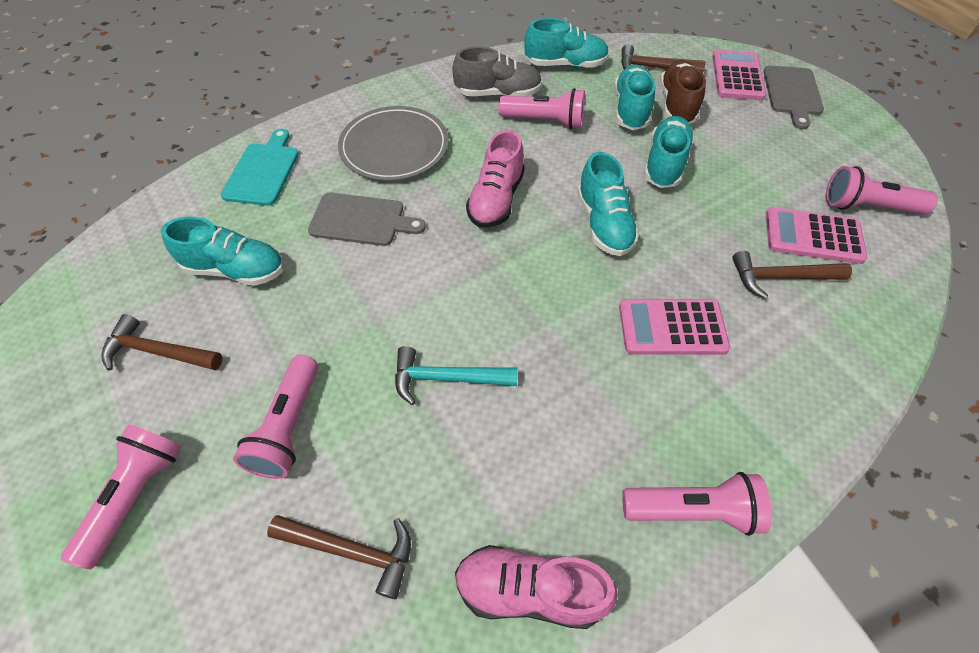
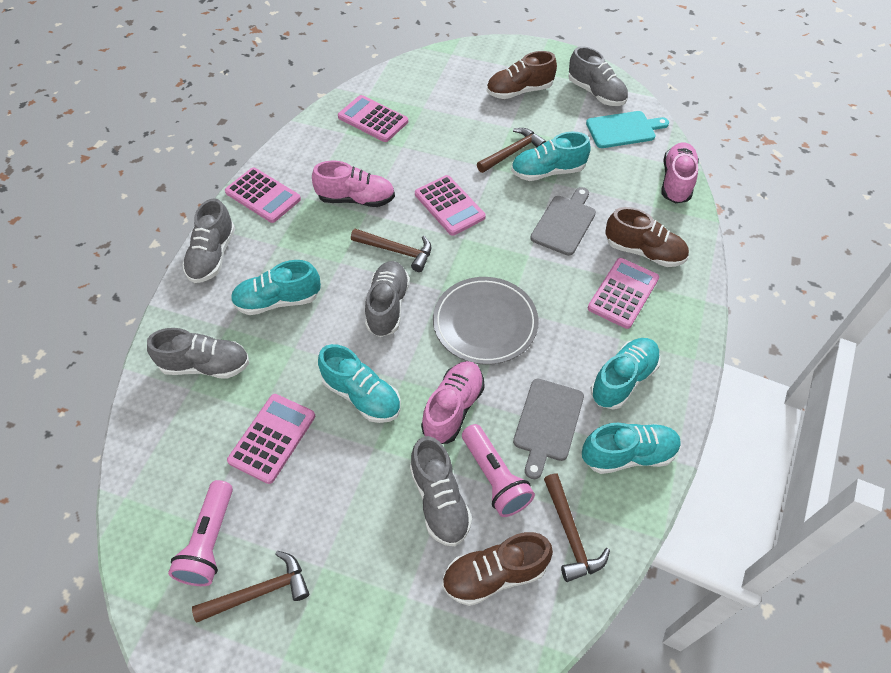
brown shoe: [660,60,706,124] = 1 -> [442,532,553,606] [487,51,557,99] [605,207,689,267] = 3
grey shoe: [452,46,542,96] = 1 -> [147,328,249,379] [182,198,235,283] [365,261,410,337] [410,436,472,546] [568,46,628,106] = 5
pink calculator: [619,299,730,355] [712,50,766,100] [766,207,867,264] = 3 -> [225,167,301,223] [227,394,315,484] [338,95,408,142] [415,175,486,236] [588,258,659,329] = 5
pink flashlight: [61,424,181,569] [233,355,318,479] [498,88,585,129] [622,472,772,536] [825,166,938,214] = 5 -> [168,480,233,586] [462,424,535,517] = 2
pink shoe: [455,545,618,629] [466,130,525,228] = 2 -> [312,160,395,207] [421,361,485,444] [661,142,699,204] = 3
turquoise hammer: [395,346,518,405] = 1 -> none = 0

